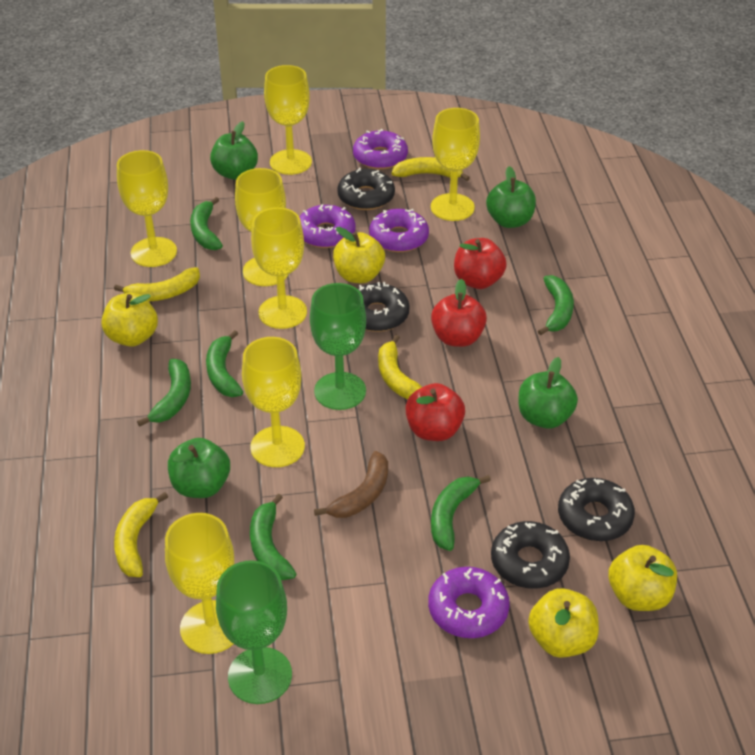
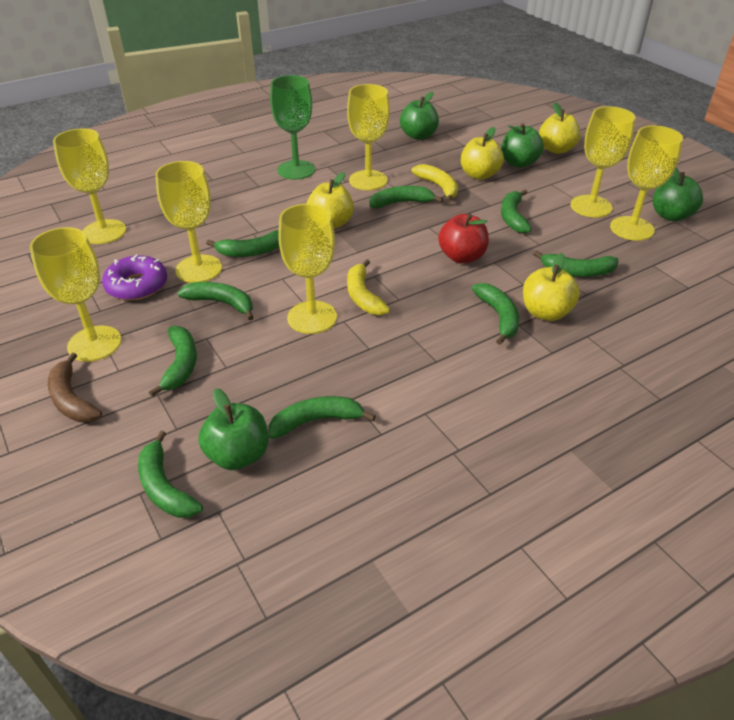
black donut: [337,168,395,210] [357,282,410,332] [491,521,570,589] [558,478,635,541] = 4 -> none = 0
green banana: [137,359,191,427] [190,197,223,250] [206,330,243,397] [250,494,297,580] [431,475,491,551] [538,275,574,336] = 6 -> [138,431,203,518] [149,326,197,397] [178,282,254,321] [206,230,279,257] [269,396,376,439] [370,186,443,208] [472,283,519,345] [501,190,532,233] [533,250,618,277] = 9
green goblet: [216,560,292,704] [310,283,366,410] = 2 -> [270,75,315,180] = 1
purple donut: [299,204,355,248] [353,129,408,169] [369,209,429,252] [428,567,510,638] = 4 -> [102,255,167,301] = 1
red apple: [405,383,465,441] [431,279,487,347] [454,238,507,289] = 3 -> [438,214,489,263] = 1
yellow banana: [114,267,200,301] [114,492,168,577] [378,335,422,400] [392,157,470,181] = 4 -> [347,259,390,315] [412,164,458,203] = 2

